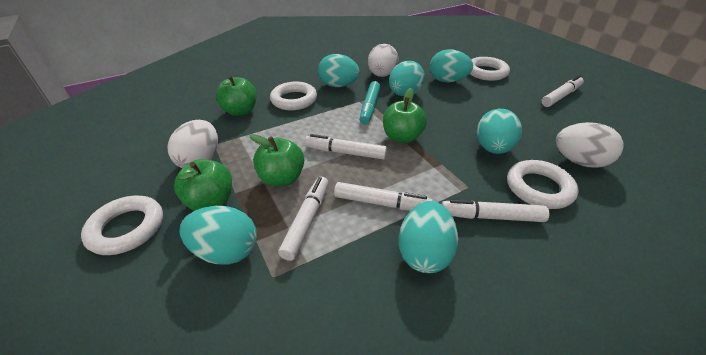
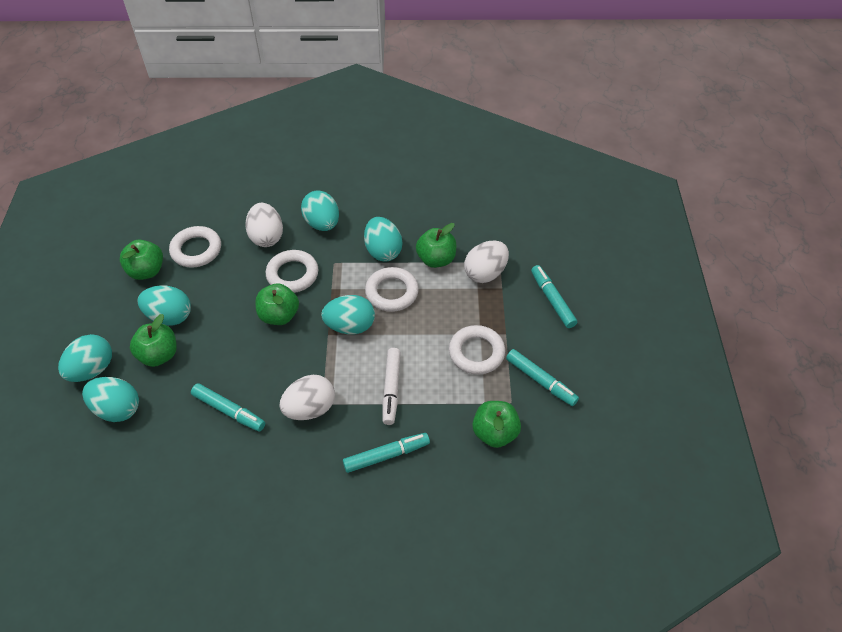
green apple: [174,159,232,211] [216,75,257,116] [249,134,304,186] [383,88,427,143] = 4 -> [120,239,163,280] [130,314,177,367] [256,284,299,325] [416,223,456,268] [473,401,521,448] = 5
turquoise marker: [360,81,380,124] = 1 -> [191,383,265,431] [343,433,430,473] [506,349,579,406] [531,265,577,328] = 4
white marker: [278,177,329,261] [305,134,387,160] [334,182,433,211] [441,199,549,222] [541,75,584,107] = 5 -> [382,348,401,425] = 1

